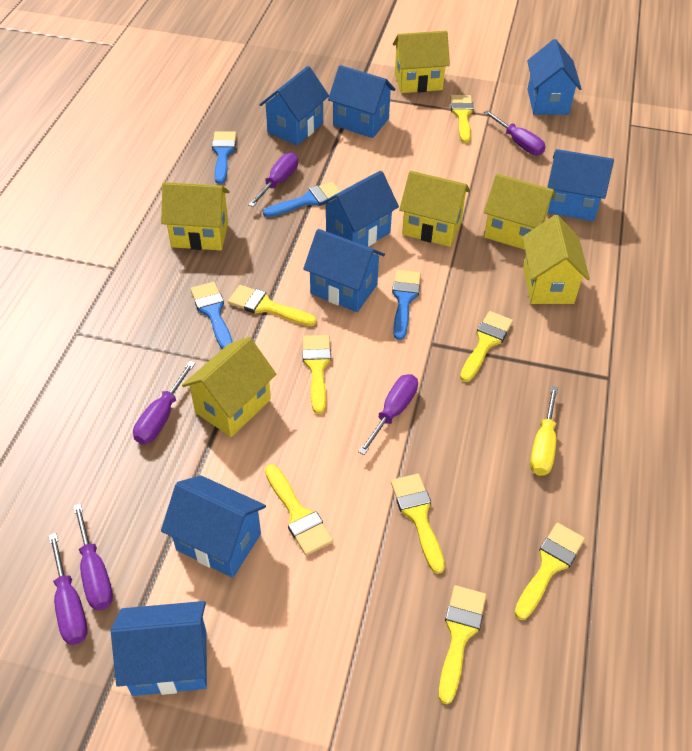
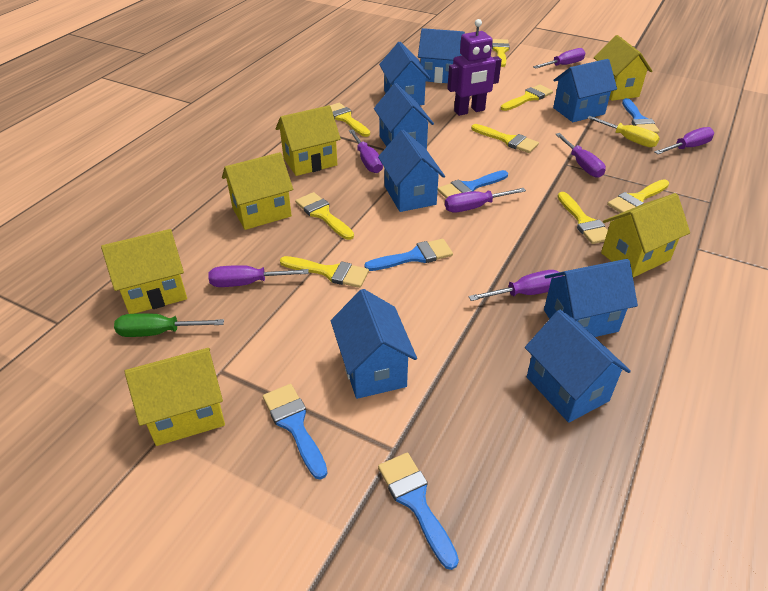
blue brush: [190,282,233,349] [212,131,236,184] [263,182,341,217] [392,270,421,340] = 4 -> [263,384,327,480] [364,239,453,271] [378,453,459,570] [438,170,508,199] [622,98,660,134] = 5
green screwdriver: none = 0 -> [114,313,224,337] = 1
purple robot: none = 0 -> [447,19,502,116] = 1
purple screwdriver: [48,533,88,645] [73,503,113,610] [133,361,195,444] [248,153,298,207] [358,374,418,455] [484,110,545,155] = 6 -> [208,265,309,287] [349,129,383,173] [445,188,526,213] [468,270,563,301] [533,48,585,68] [555,133,606,178] [654,127,714,154] = 7

